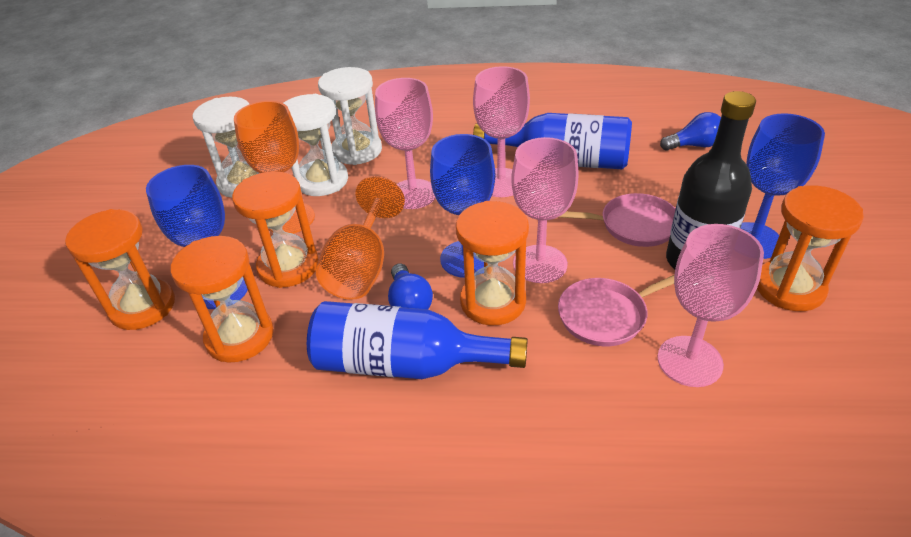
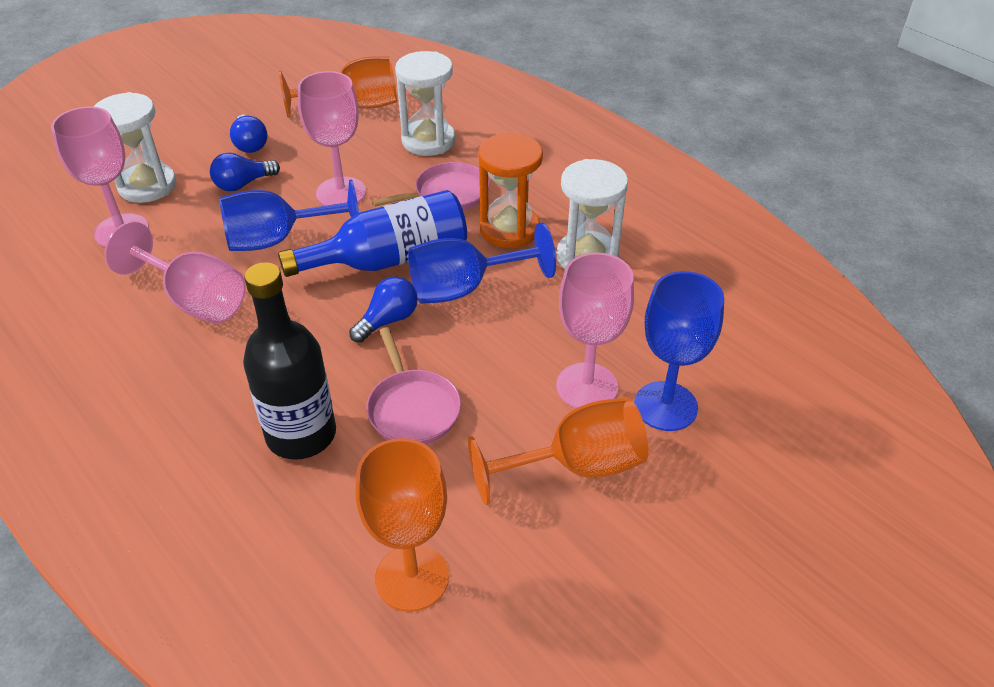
blue bottle: [307,301,528,379] [473,113,632,169] = 2 -> [278,190,467,277] = 1
blue light bulb: [388,263,433,309] [660,112,721,151] = 2 -> [210,153,280,191] [230,114,268,153] [349,276,418,343] = 3
orange goblet: [234,101,315,234] [316,176,405,300] = 2 -> [279,56,397,118] [356,438,449,612] [468,397,649,505] = 3
orange hourglass: [65,209,175,330] [170,236,273,362] [232,171,319,288] [456,201,529,325] [757,185,864,311] = 5 -> [478,133,543,248] = 1

